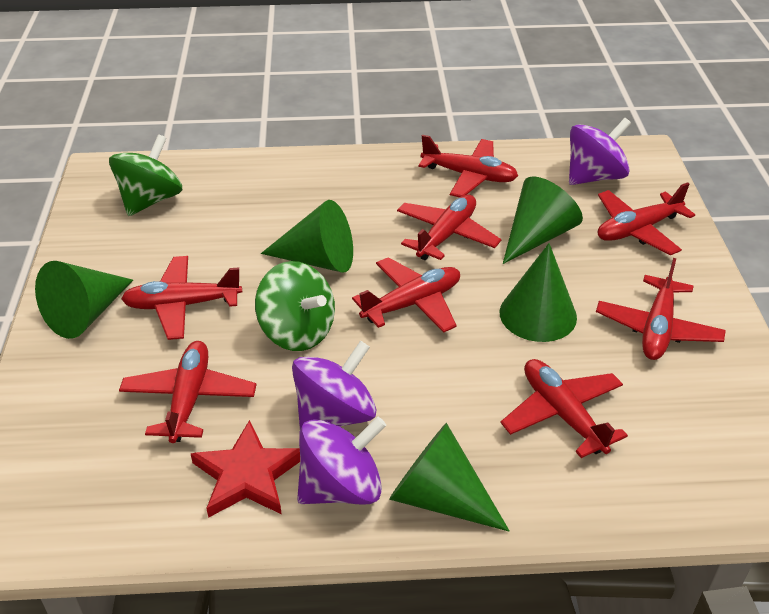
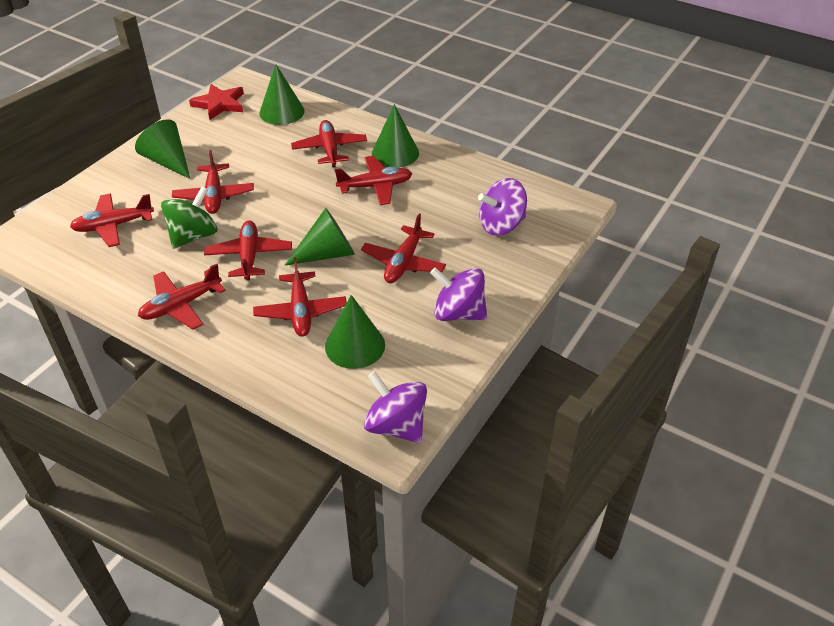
green spinning top: [109,134,182,216] [255,261,335,351] = 2 -> [161,186,217,249] = 1

